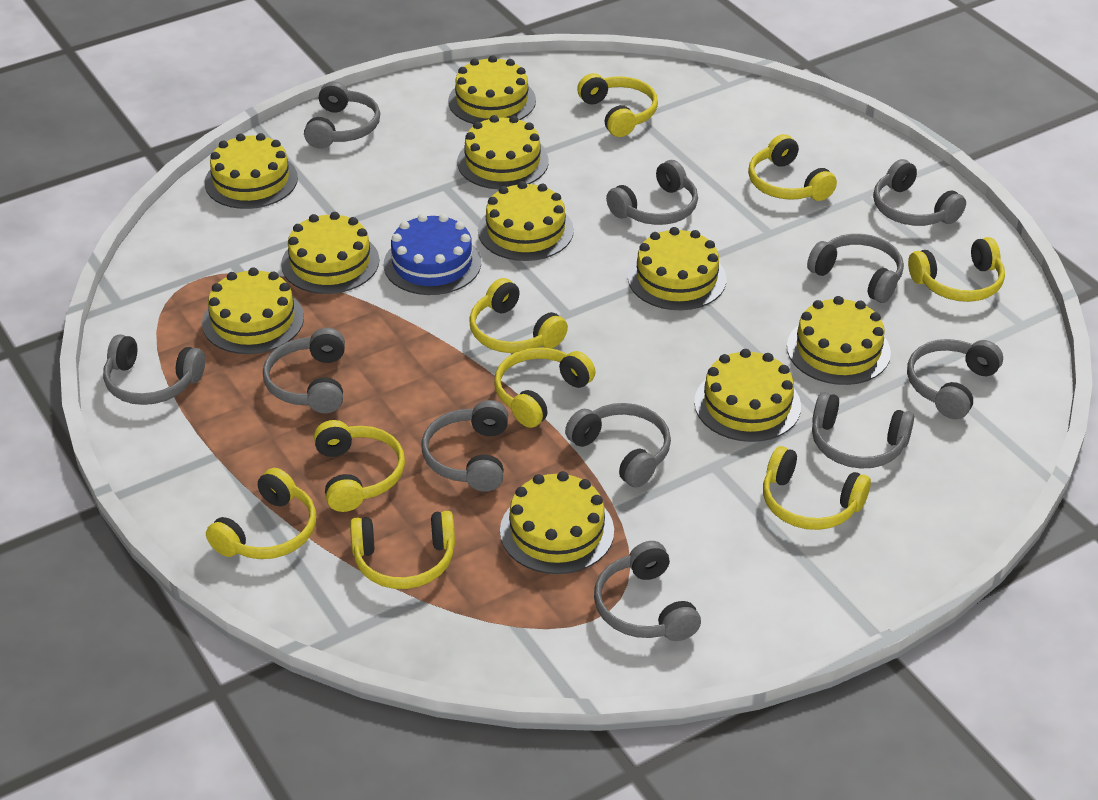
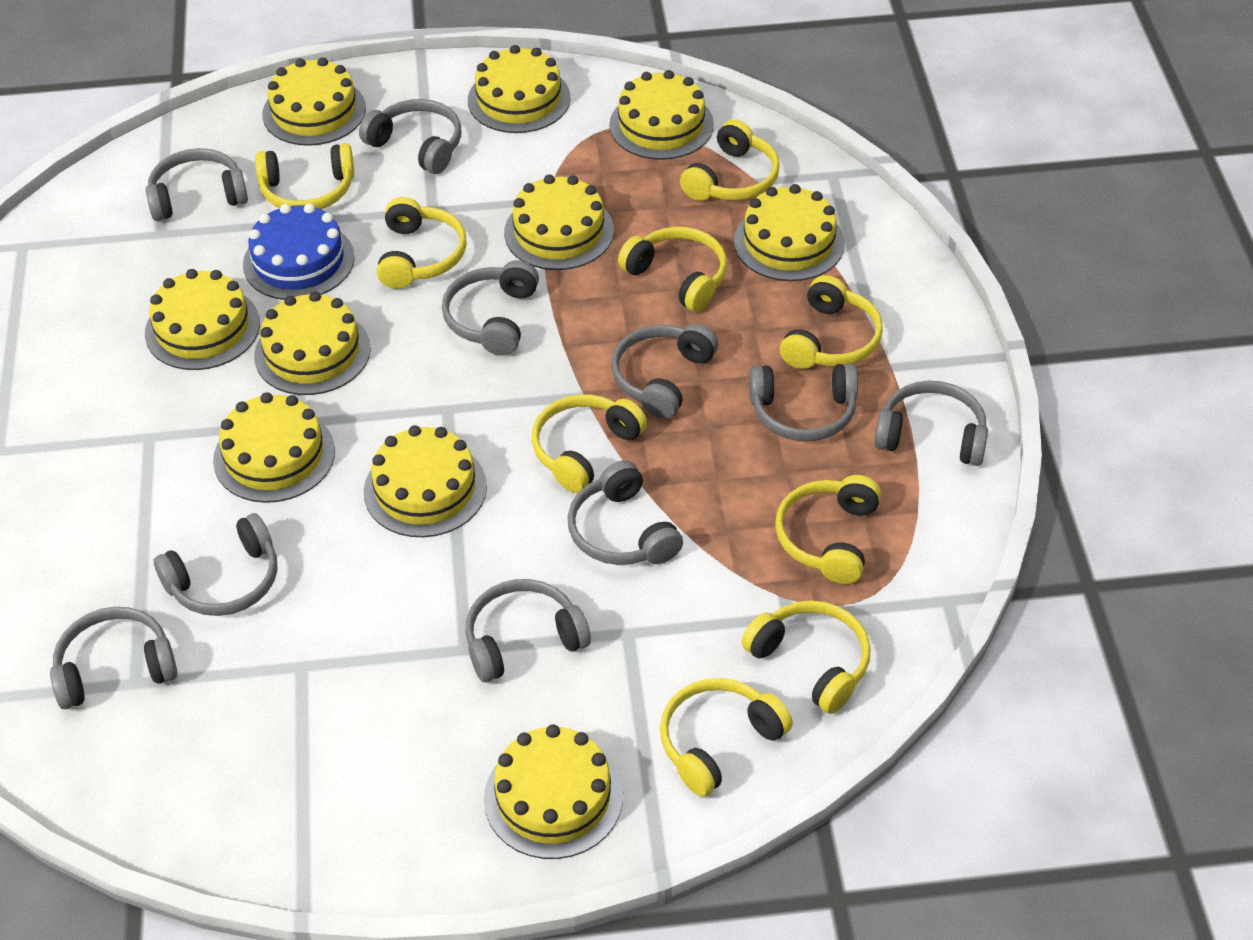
grey headphones: [103,334,205,405] [263,328,345,413] [304,81,380,149] [421,400,508,492] [565,403,671,488] [594,541,701,641] [606,160,698,225] [807,234,904,303] [812,392,914,469] [873,159,966,226] [907,339,1003,419] = 11 -> [50,607,178,709] [146,148,248,221] [154,513,277,616] [359,99,461,174] [442,260,539,356] [465,579,591,682] [568,460,683,565] [611,324,718,419] [749,364,858,442] [875,381,988,466] = 10

